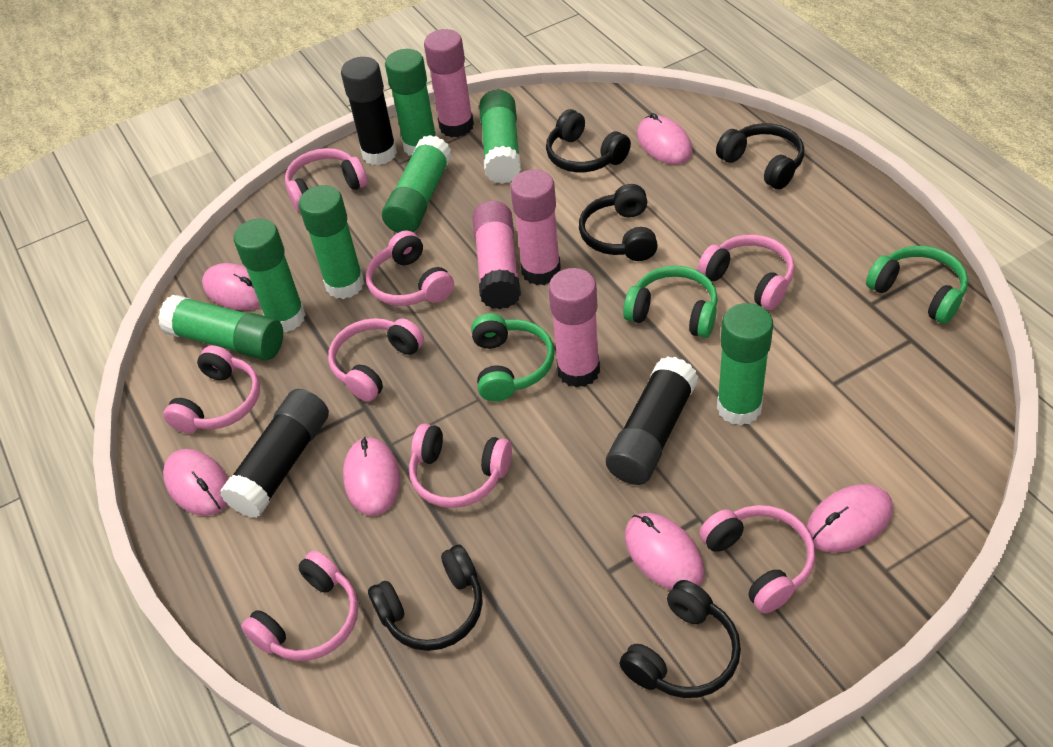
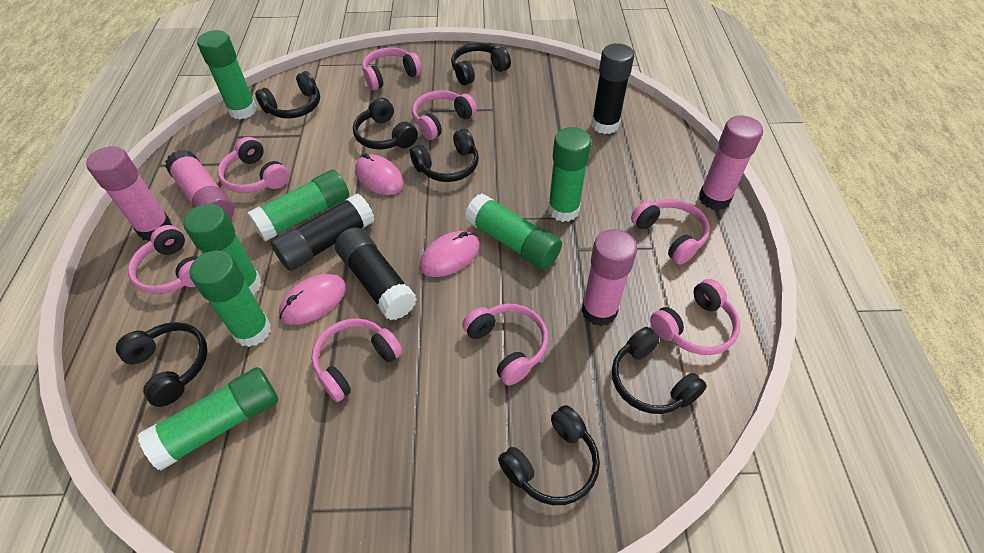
black headphones: [368,545,483,651] [546,109,631,172] [579,184,658,261] [619,580,741,698] [716,123,804,189] = 5 -> [116,322,208,407] [255,71,320,118] [353,98,418,149] [410,129,479,182] [451,43,511,85] [498,405,600,505] [612,327,707,414] = 7
green headphones: [471,313,554,402] [623,266,718,338] [866,246,968,324] = 3 -> none = 0
pink mouse: [163,449,228,516] [202,263,261,310] [343,437,400,516] [625,513,705,590] [637,113,692,164] [806,484,893,553] = 6 -> [279,274,346,325] [355,153,404,195] [420,231,480,277] = 3

